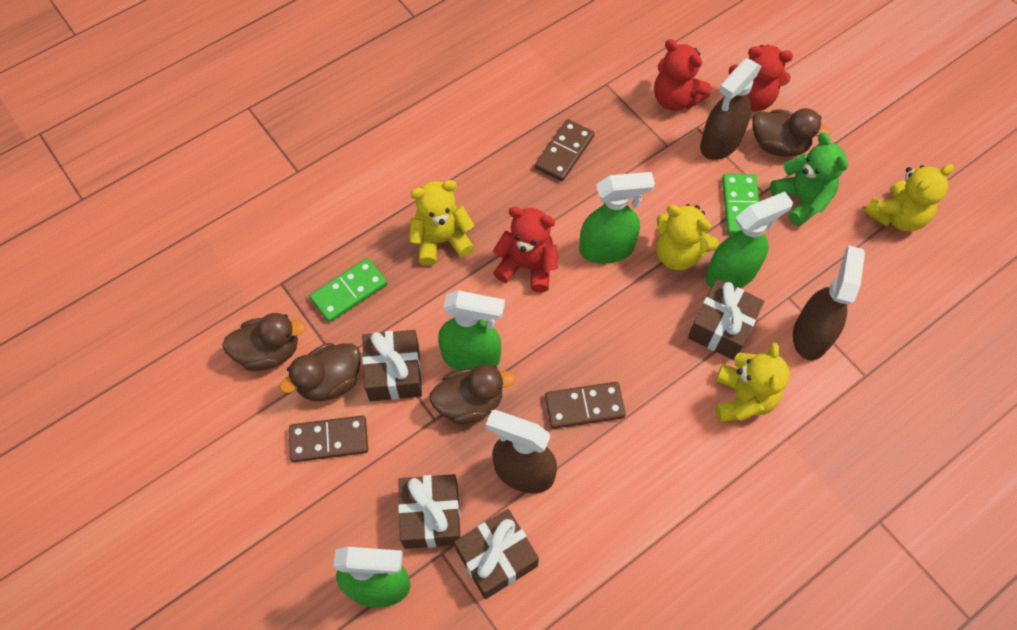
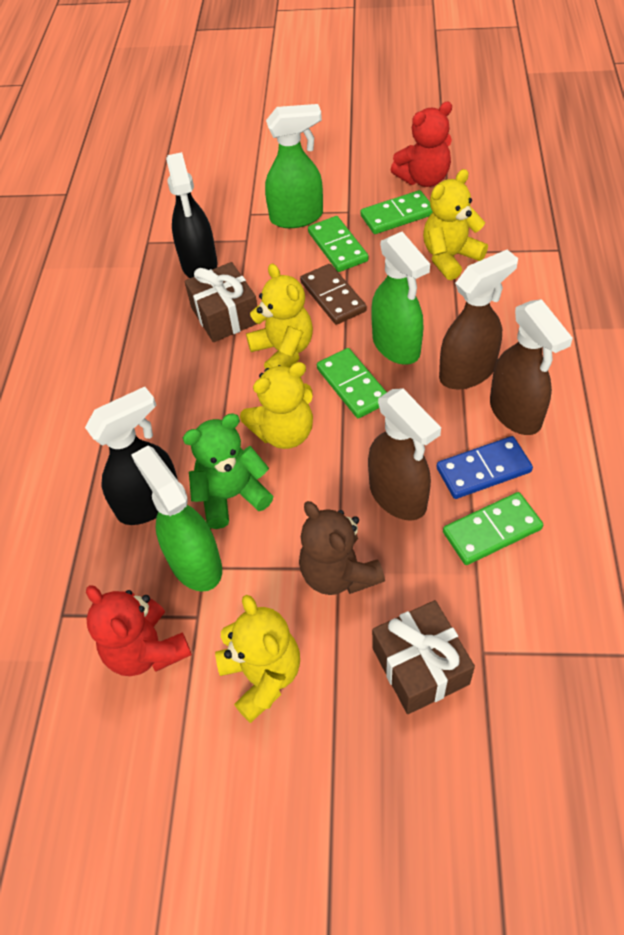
black spray bottle: none = 0 -> [85,387,178,525] [166,152,217,278] = 2
blue domino: none = 0 -> [436,436,533,499] = 1
brown domino: [289,415,368,462] [535,119,595,181] [545,382,626,429] = 3 -> [300,264,367,325] = 1
brown duck: [222,313,306,371] [279,343,361,401] [429,364,515,425] [752,108,831,157] = 4 -> none = 0
brown gift: [362,330,422,401] [398,474,460,549] [454,509,539,599] [688,279,764,360] = 4 -> [185,262,257,342] [372,600,475,714] = 2
brown teddy bear: none = 0 -> [299,501,385,595] = 1
green domino: [310,258,387,322] [722,174,759,235] = 2 -> [308,216,369,272] [317,348,387,418] [360,190,433,234] [443,492,543,565] = 4
green spray bottle: [333,547,411,608] [438,290,505,370] [579,172,655,264] [706,192,793,288] = 4 -> [131,446,222,592] [265,104,323,228] [371,232,430,365] = 3
red teddy bear: [493,207,558,292] [654,39,711,111] [729,45,793,111] = 3 -> [86,585,192,676] [390,102,452,187] = 2

